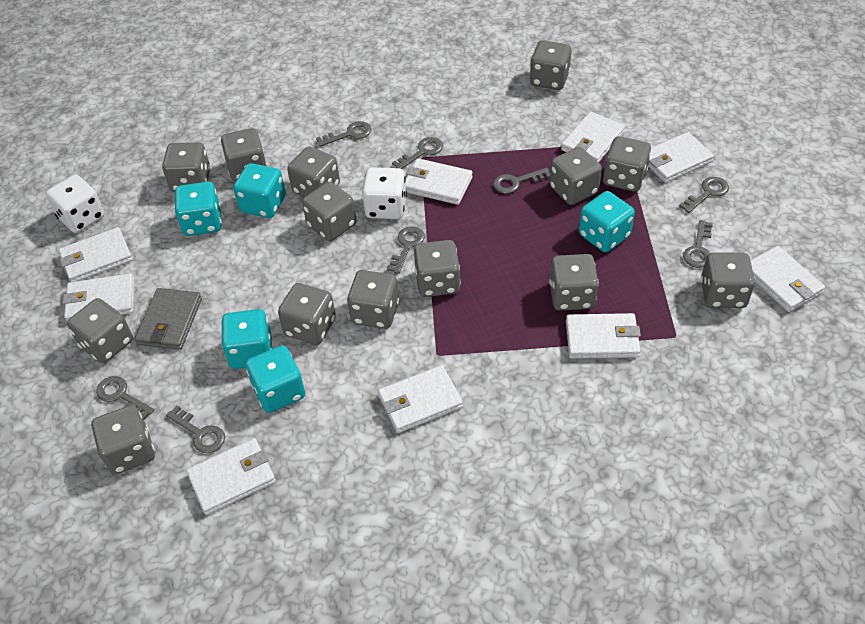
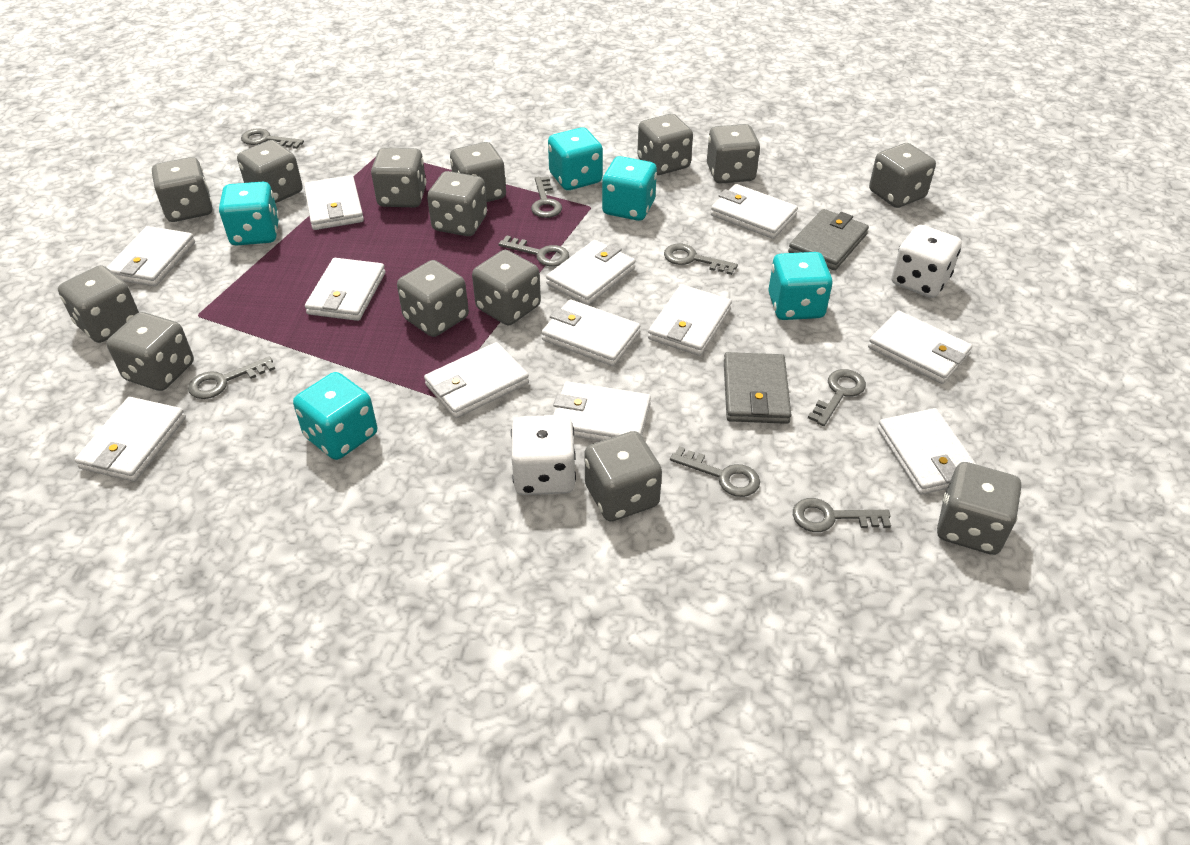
grey wallet: [135,288,202,350] = 1 -> [724,352,791,424] [788,209,869,270] = 2
white wallet: [59,227,133,282] [63,274,134,321] [186,438,276,515] [378,365,463,433] [405,158,473,205] [561,112,625,162] [566,313,641,359] [648,132,714,183] [750,246,825,312] = 9 -> [75,397,186,482] [107,226,195,286] [304,175,364,230] [305,258,385,321] [424,342,529,418] [541,299,640,366] [546,240,636,305] [553,381,651,441] [648,284,732,356] [711,184,798,239] [868,310,972,384] [877,408,977,495] = 12

